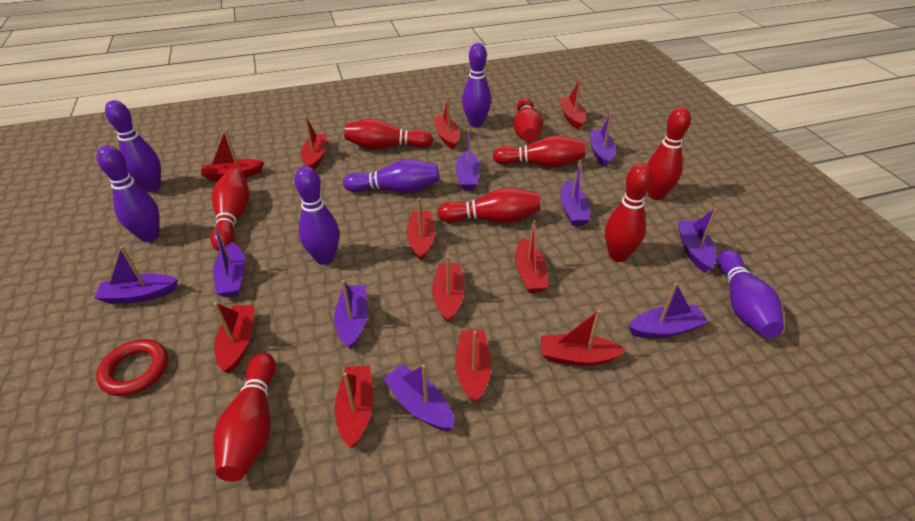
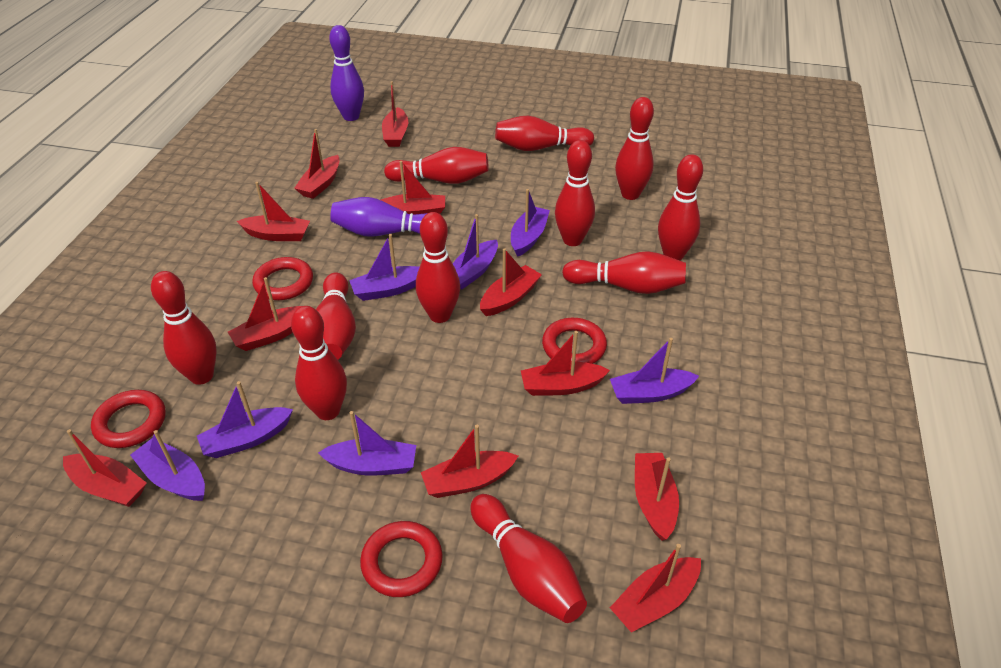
purple boat: [95,246,178,304] [213,224,245,298] [334,280,368,350] [383,364,454,431] [455,128,481,190] [560,160,590,226] [590,112,616,167] [628,282,708,338] [678,208,717,273] = 9 -> [130,430,205,501] [197,381,293,458] [318,411,416,475] [349,234,420,301] [452,214,498,289] [511,189,550,257] [610,338,699,404] = 7
purple bowling pin: [97,145,160,242] [105,100,161,192] [294,166,339,265] [343,159,439,193] [462,43,491,127] [717,250,784,338] = 6 -> [329,25,364,121] [330,197,428,237] = 2
red bowling pin: [210,168,249,251] [213,352,276,482] [344,119,433,150] [437,187,540,223] [493,135,585,167] [513,98,543,142] [605,164,653,262] [647,107,691,200] = 8 -> [151,271,217,385] [291,306,347,420] [316,273,356,359] [384,147,489,184] [416,212,460,323] [470,494,587,623] [495,116,594,151] [555,140,595,246] [562,251,686,294] [615,97,654,200] [658,154,703,260] = 11
red ring: [96,339,168,396] = 1 -> [91,390,166,448] [252,257,313,300] [360,521,443,597] [542,318,607,364] = 4

